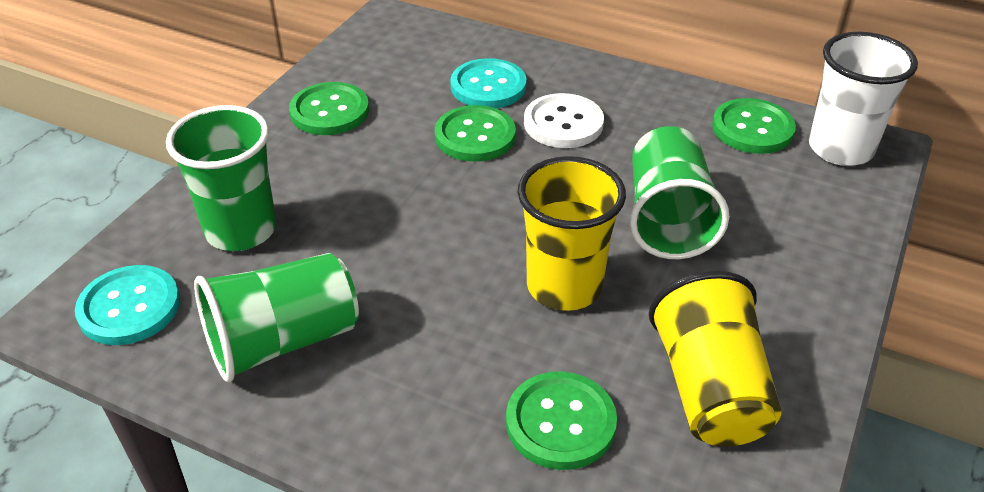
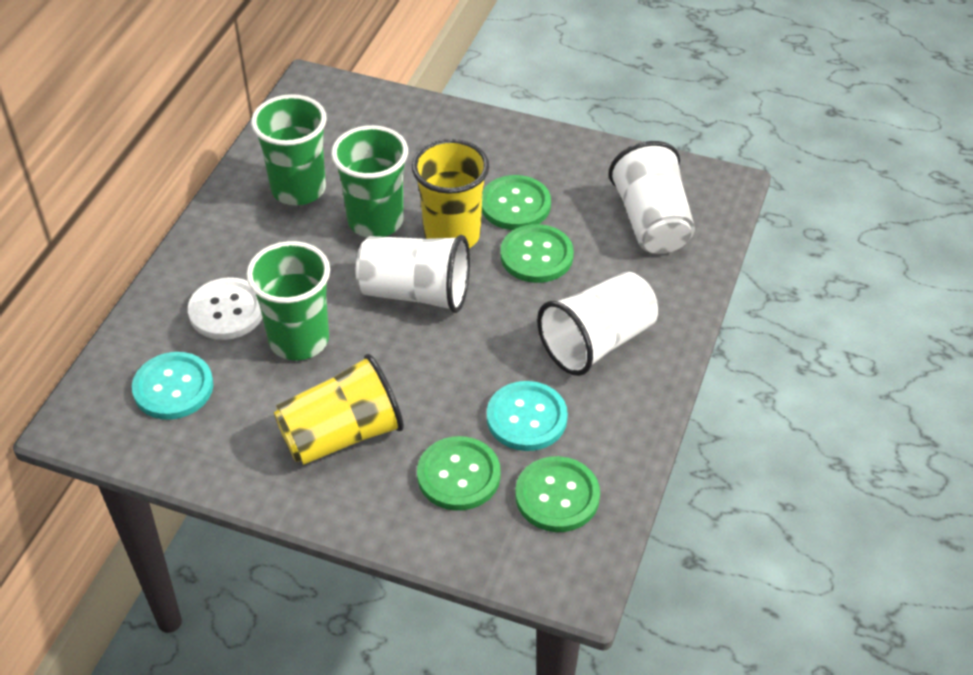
white cup: [809,32,918,166] = 1 -> [355,235,470,313] [537,272,658,376] [609,141,695,254] = 3

